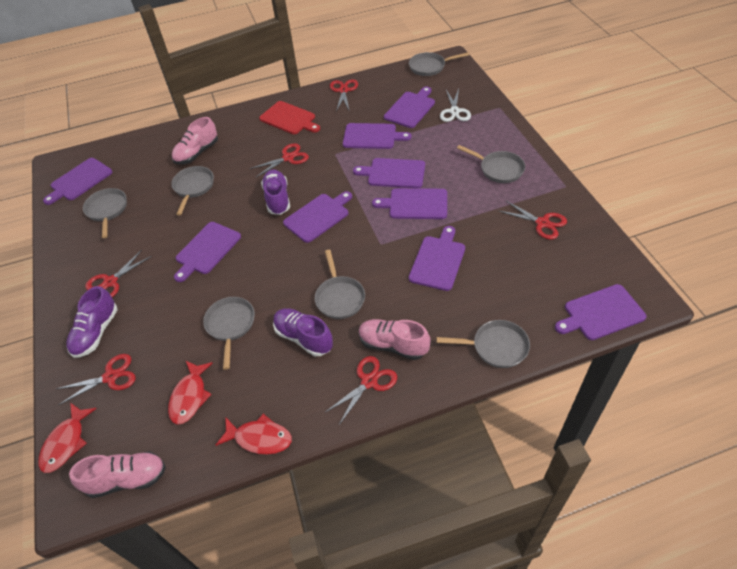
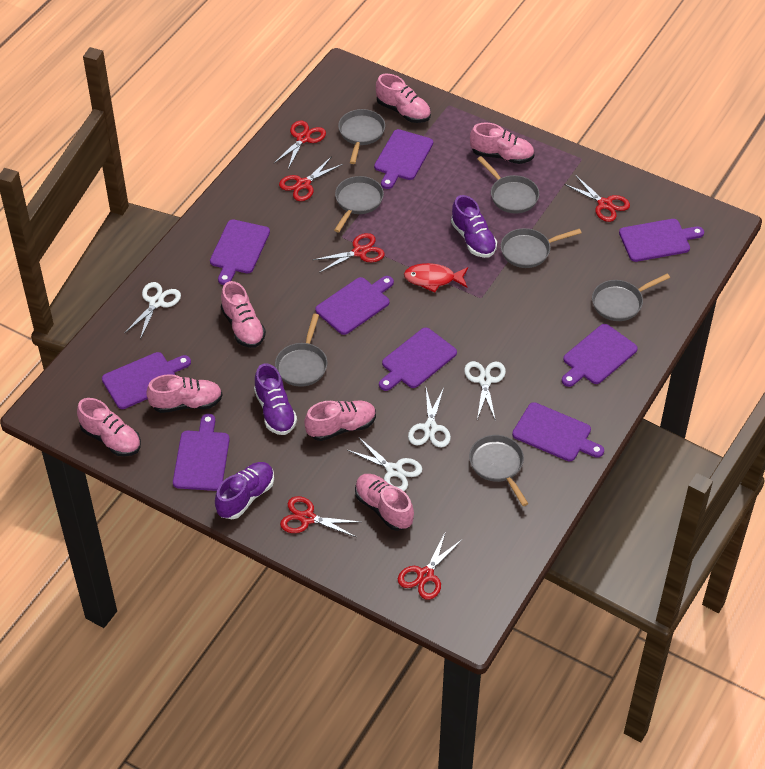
pink shoe: [69,451,166,498] [172,117,218,164] [359,319,431,360] = 3 -> [77,398,141,456] [146,374,222,413] [221,281,266,348] [304,401,376,441] [355,474,414,531] [376,74,431,123] [470,123,535,164] = 7
red cutting board: [259,101,320,134] = 1 -> none = 0
red fish: [38,403,97,473] [168,360,213,425] [216,414,292,454] = 3 -> [404,263,468,293] = 1
white scissors: [440,89,471,122] = 1 -> [125,282,181,339] [347,437,422,491] [408,388,451,447] [464,361,506,421] = 4

